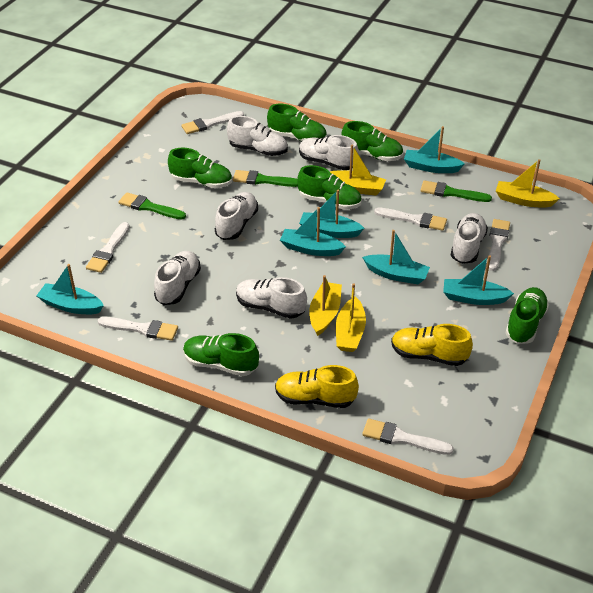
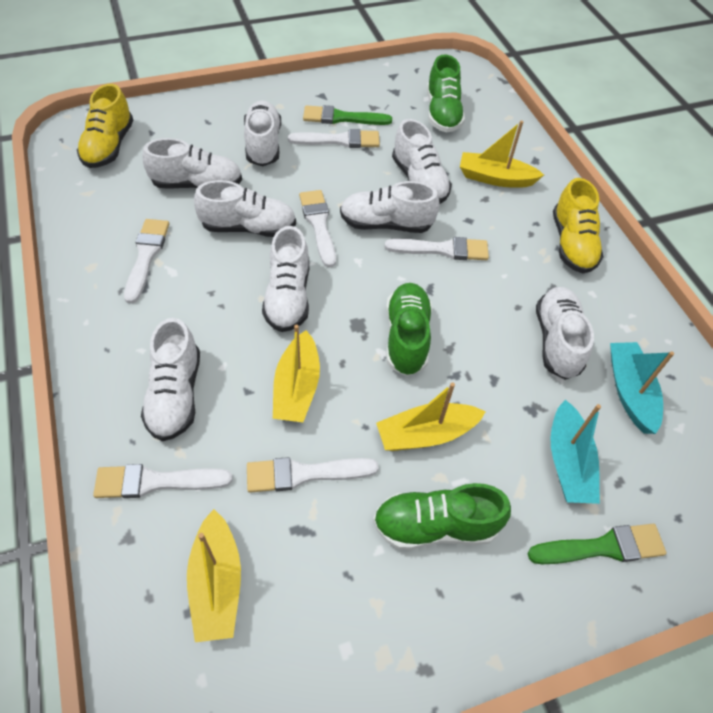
green brush: [119,192,186,220] [233,170,298,187] [420,180,492,202] = 3 -> [303,105,392,125] [528,524,666,564] = 2
green shoe: [168,148,232,188] [183,333,259,376] [267,104,327,141] [297,165,362,210] [341,121,403,161] [506,287,549,344] = 6 -> [373,483,511,550] [386,283,432,376] [427,55,465,133] = 3
turquoise boat: [36,264,104,314] [280,207,346,256] [299,190,364,238] [362,230,430,284] [404,126,465,173] [443,255,514,305] = 6 -> [551,400,601,504] [610,342,674,434] = 2
white shoe: [154,251,201,305] [215,192,258,240] [227,116,288,156] [236,277,307,319] [299,135,359,170] [451,213,488,264] = 6 -> [141,318,200,441] [142,138,242,189] [194,180,296,237] [244,100,281,166] [262,226,309,332] [340,181,440,233] [392,119,452,204] [536,287,594,380] = 8

